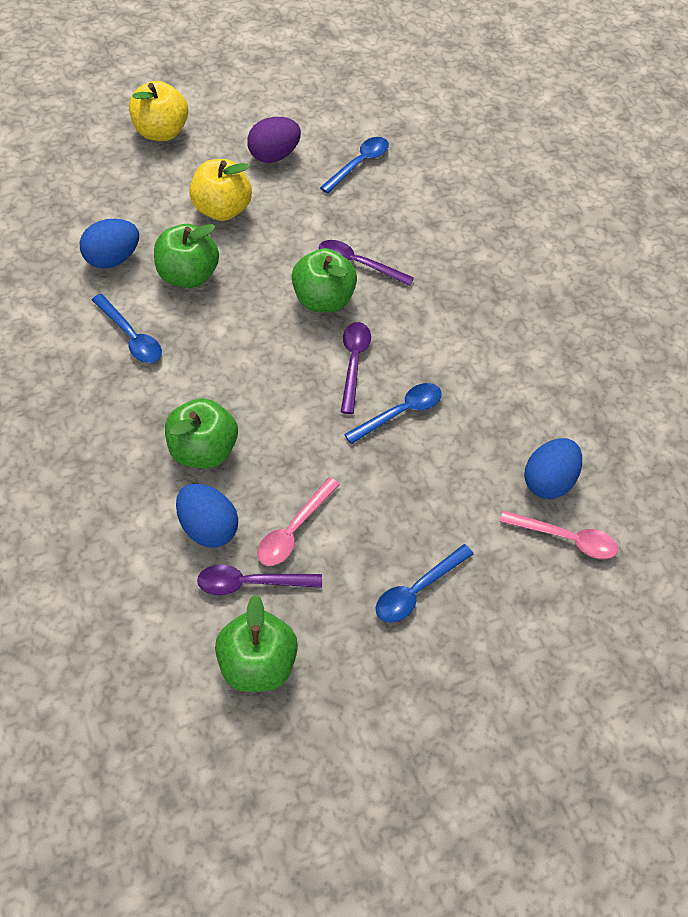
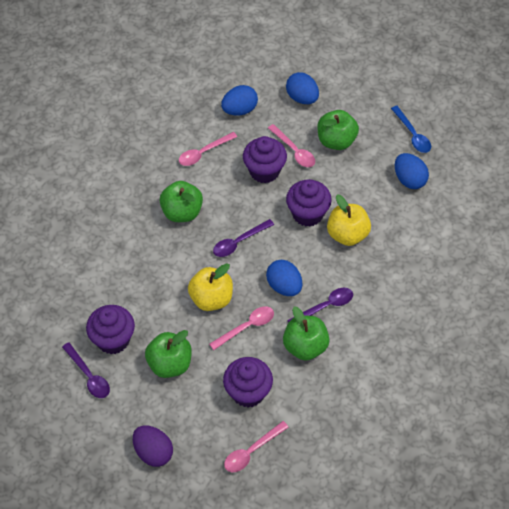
blue egg: [80,219,139,269] [176,484,238,548] [524,438,582,499] = 3 -> [221,85,258,116] [266,260,302,296] [286,72,319,104] [395,153,429,189] = 4
blue spoon: [92,294,162,363] [320,137,389,194] [344,383,442,444] [376,544,473,623] = 4 -> [391,106,431,153] = 1
pink spoon: [257,477,340,566] [500,510,618,559] = 2 -> [179,132,237,166] [209,306,274,350] [224,421,289,472] [268,124,315,167] = 4
purple cupcake: none = 0 -> [86,305,135,354] [223,357,273,408] [243,136,287,183] [286,179,332,227] = 4

